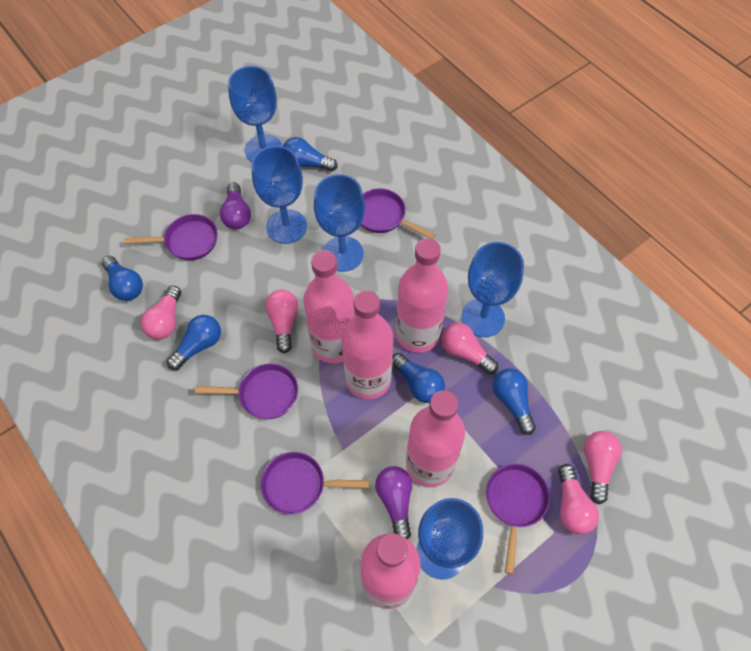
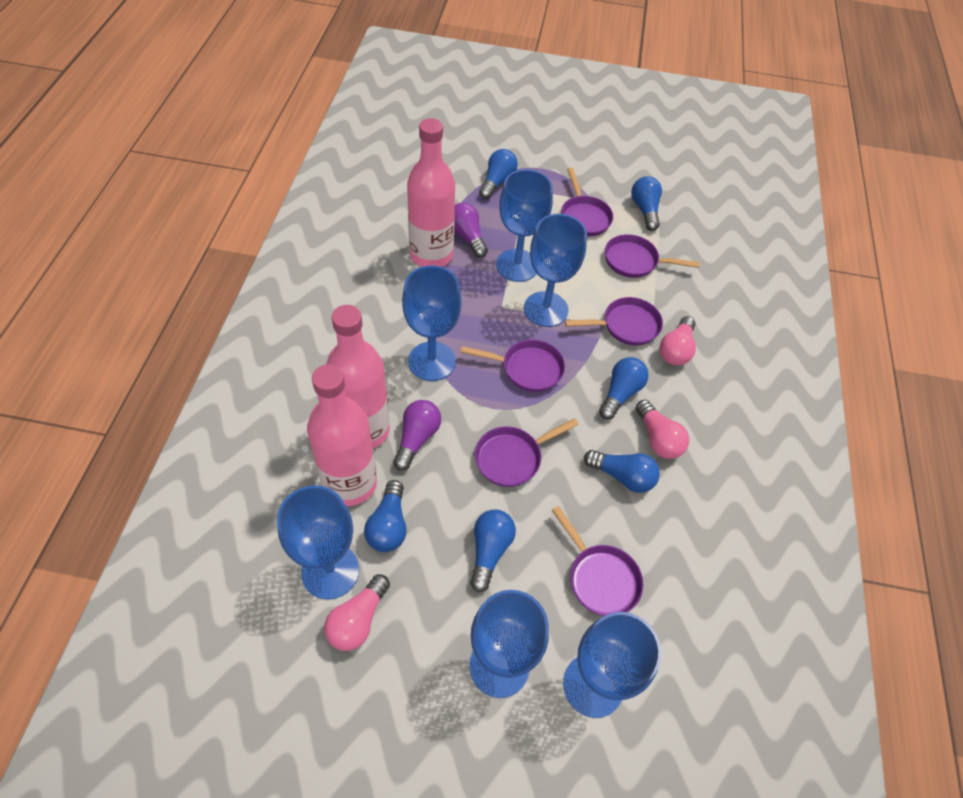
blue goblet: [228,66,282,162] [252,146,307,244] [314,174,365,272] [416,498,483,580] [461,242,524,337] = 5 -> [277,485,359,599] [402,265,462,381] [469,590,549,698] [496,169,553,282] [524,214,587,327] [563,612,661,718] = 6
blue light bulb: [102,256,143,301] [167,315,221,370] [283,137,337,172] [392,353,445,403] [492,369,536,435] = 5 -> [364,480,407,552] [470,509,516,592] [479,149,518,199] [584,450,660,493] [599,357,649,419] [631,176,662,231] = 6
pink bottle: [303,250,355,364] [342,290,393,399] [360,533,421,609] [396,238,448,353] [406,390,465,487] = 5 -> [307,364,377,506] [326,305,390,448] [407,118,455,267] = 3
pink light bulb: [141,286,181,340] [265,289,298,354] [441,323,498,374] [558,464,599,534] [584,431,622,504] = 5 -> [324,574,390,651] [636,400,689,459] [660,316,696,365] = 3
purple pan: [124,214,218,260] [195,364,298,419] [261,452,369,514] [361,188,435,239] [486,464,550,574] = 5 -> [461,340,565,392] [475,418,579,487] [552,506,643,616] [561,168,613,236] [565,297,663,346] [605,234,700,278] = 6

